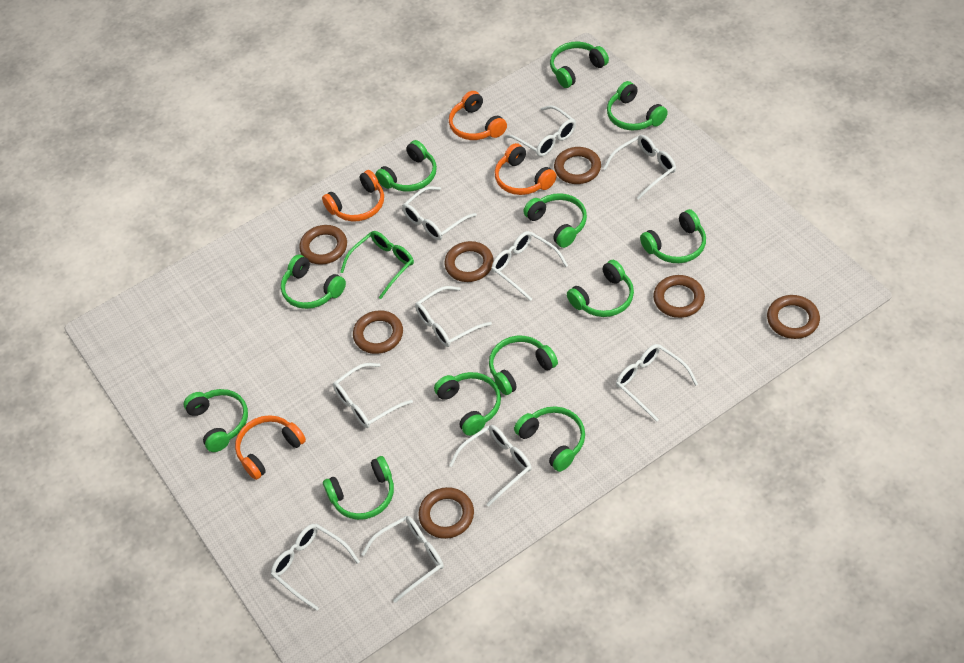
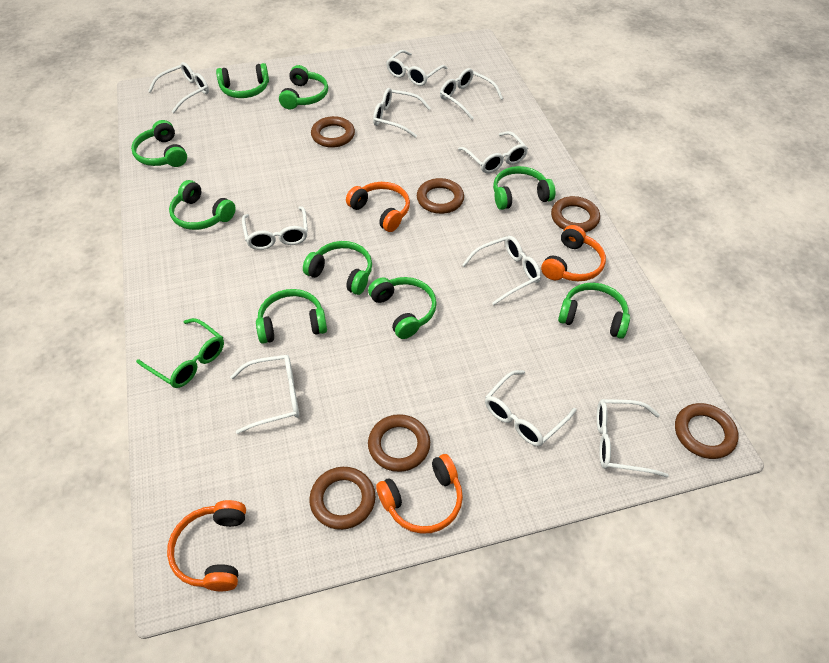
brown ring: [299,225,347,265] [353,310,403,354] [418,487,474,539] [445,241,493,282] [554,147,601,184] [653,275,705,318] [767,295,820,339] = 7 -> [309,467,375,530] [311,116,355,148] [368,414,430,472] [417,178,464,214] [551,196,600,232] [675,403,739,459] = 6
green headphones: [184,389,248,452] [281,255,346,309] [323,456,394,520] [375,140,437,192] [434,372,501,436] [489,336,558,395] [514,406,585,472] [523,193,587,248] [550,41,609,88] [567,260,634,317] [607,81,668,131] [640,209,706,263] = 12 -> [131,120,187,167] [169,180,236,230] [216,63,269,98] [256,289,327,344] [279,65,328,109] [303,241,372,295] [368,277,437,339] [493,166,555,210] [558,283,630,339] = 9

